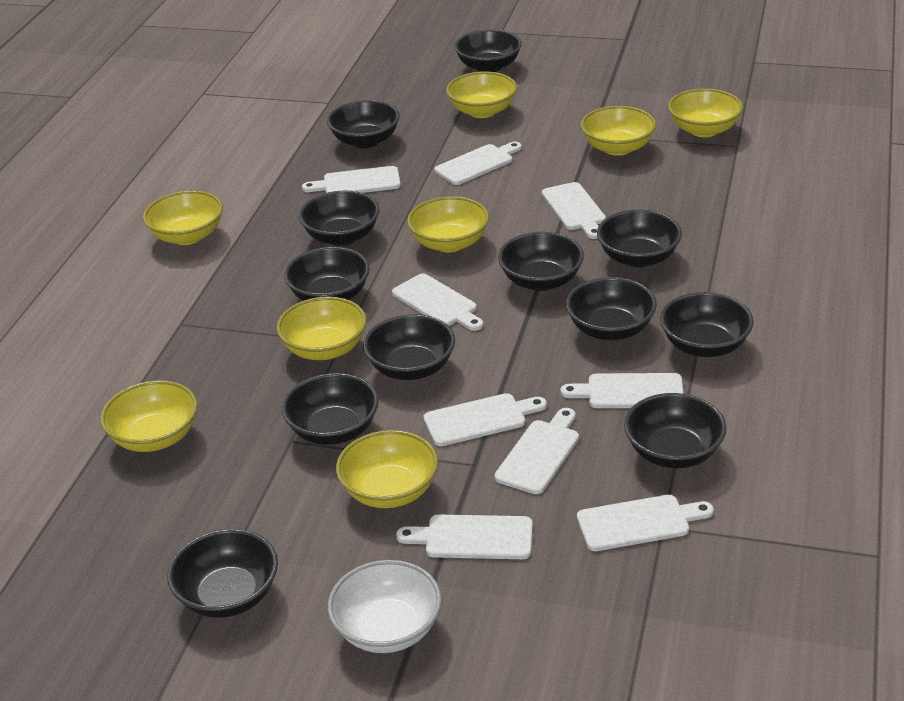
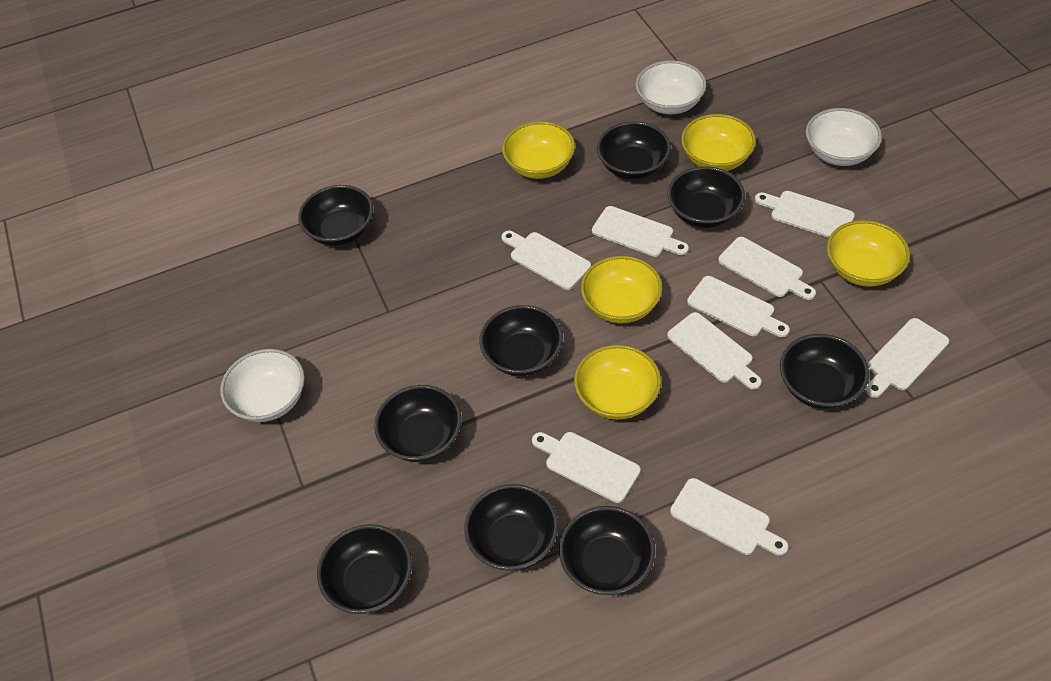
black bowl: [167,529,278,618] [282,373,379,445] [284,247,370,301] [299,190,379,246] [327,100,400,148] [363,314,455,380] [454,29,522,72] [498,232,584,291] [566,277,657,340] [597,210,682,268] [624,393,727,468] [660,292,754,357] = 12 -> [298,185,373,246] [317,524,412,614] [374,385,462,462] [464,484,558,571] [479,305,563,376] [559,506,655,595] [597,121,671,179] [667,166,745,228] [780,334,869,409] = 9
white bowl: [328,560,442,653] = 1 -> [220,349,305,422] [636,60,706,114] [806,108,882,166] = 3
yellow bowl: [100,380,198,452] [143,191,223,245] [277,296,367,360] [336,430,438,508] [407,196,489,252] [446,71,517,118] [581,106,656,156] [668,88,743,137] = 8 -> [502,121,575,179] [574,345,661,420] [581,256,662,323] [681,114,756,171] [827,220,910,287] = 5

